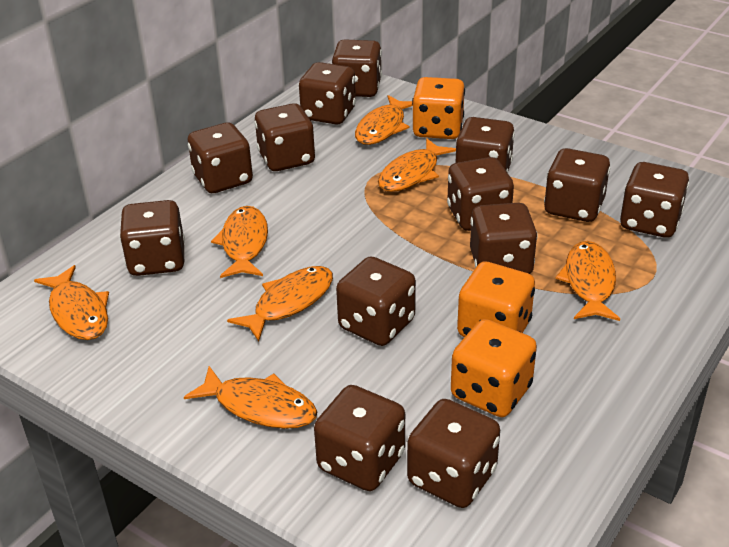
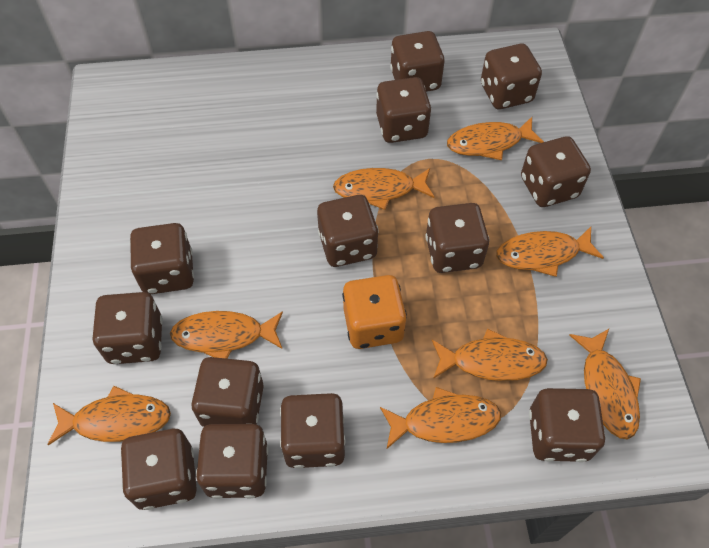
orange dice: [412,77,465,139] [451,319,537,417] [457,262,535,337] = 3 -> [342,275,407,349] = 1
orange fish: [34,265,109,340] [184,366,317,429] [211,206,268,278] [227,266,333,342] [355,95,413,145] [378,138,456,192] [555,241,620,321] = 7 -> [47,386,171,446] [170,311,283,359] [333,168,434,210] [380,387,501,450] [432,328,548,381] [447,117,544,160] [496,227,604,277] [569,329,641,439] = 8

